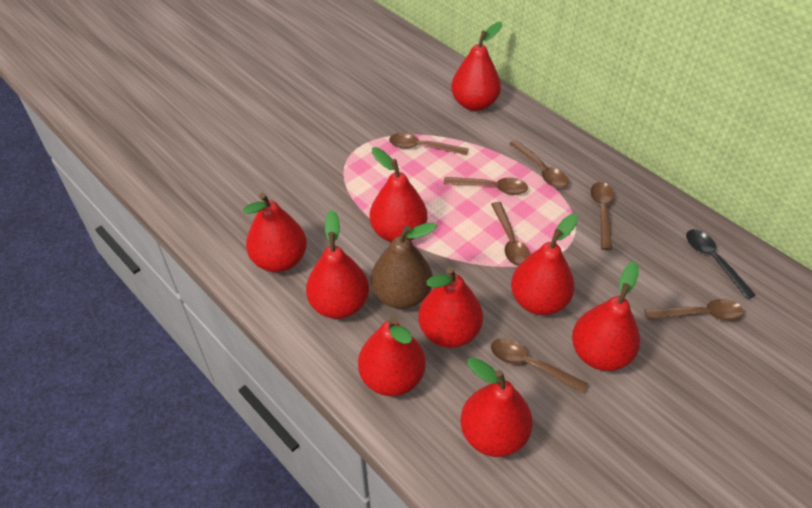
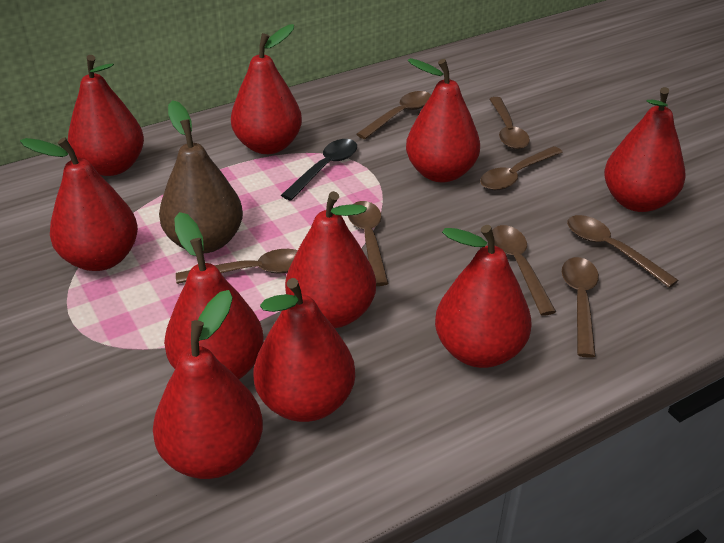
brown spoon: [389,133,469,155] [444,177,528,195] [491,202,530,266] [491,338,588,393] [509,140,569,188] [590,182,614,250] [645,299,744,321] = 7 -> [176,249,298,284] [348,201,389,286] [356,91,431,139] [480,146,563,190] [490,97,530,149] [492,225,556,316] [562,257,599,358] [567,215,679,288] = 8
red pear: [243,193,307,272] [306,210,369,319] [358,316,426,396] [370,147,427,242] [418,267,483,348] [451,22,502,111] [460,357,533,457] [511,214,578,315] [572,262,640,371] = 9 -> [20,137,138,271] [68,55,144,176] [153,290,263,479] [164,212,264,379] [231,24,302,154] [254,278,355,422] [285,191,376,328] [406,58,480,182] [435,225,532,368] [604,87,686,212] = 10

